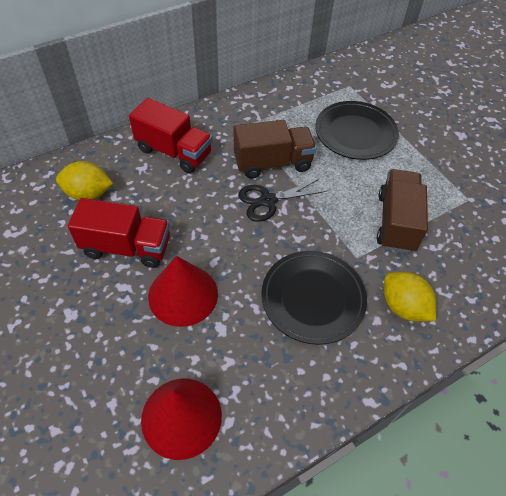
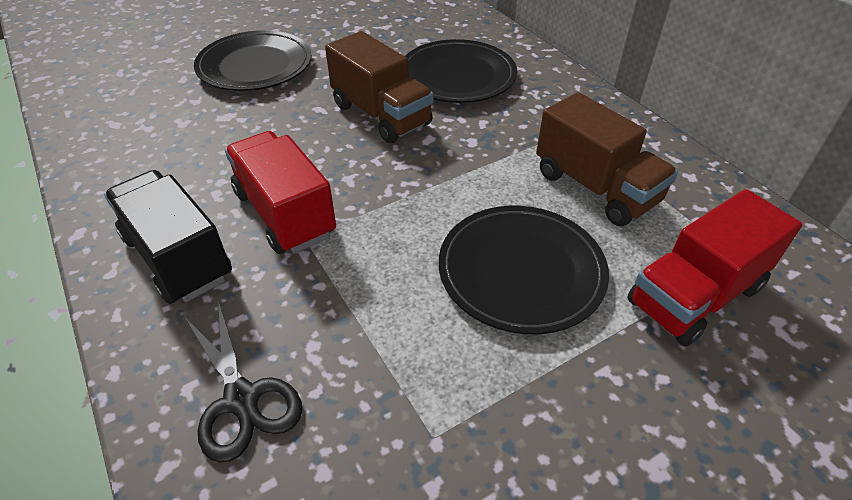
black plate: [261,251,367,345] [315,101,399,160] = 2 -> [194,30,312,91] [405,39,517,103] [439,206,609,334] = 3
black truck: none = 0 -> [104,170,232,304] = 1
red cone: [141,379,222,460] [148,256,218,327] = 2 -> none = 0
yellow lemon: [56,161,113,200] [384,272,436,322] = 2 -> none = 0

